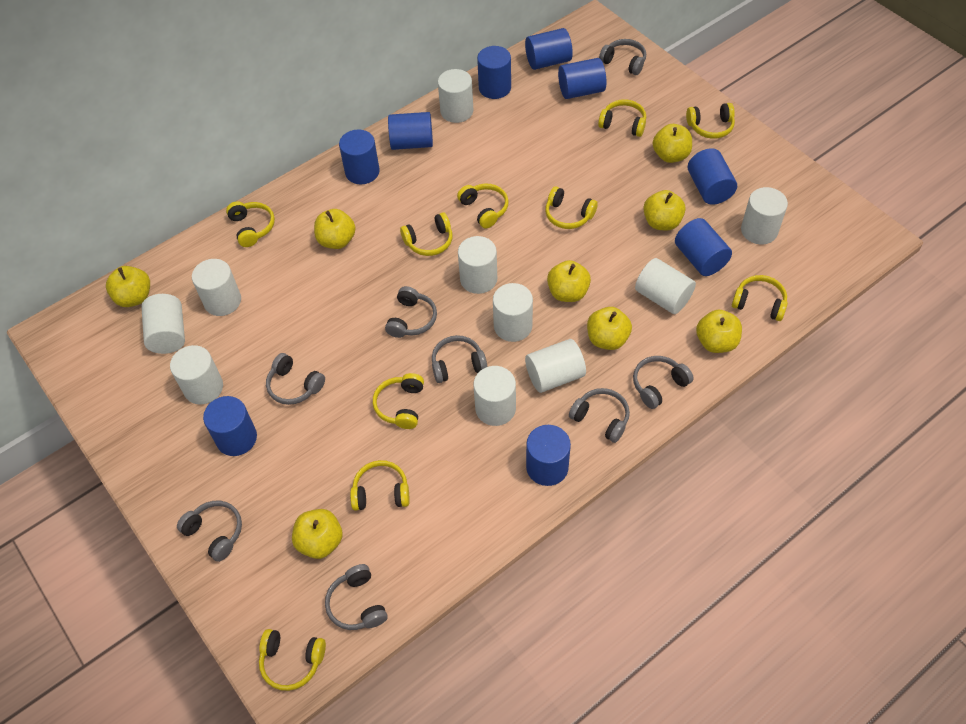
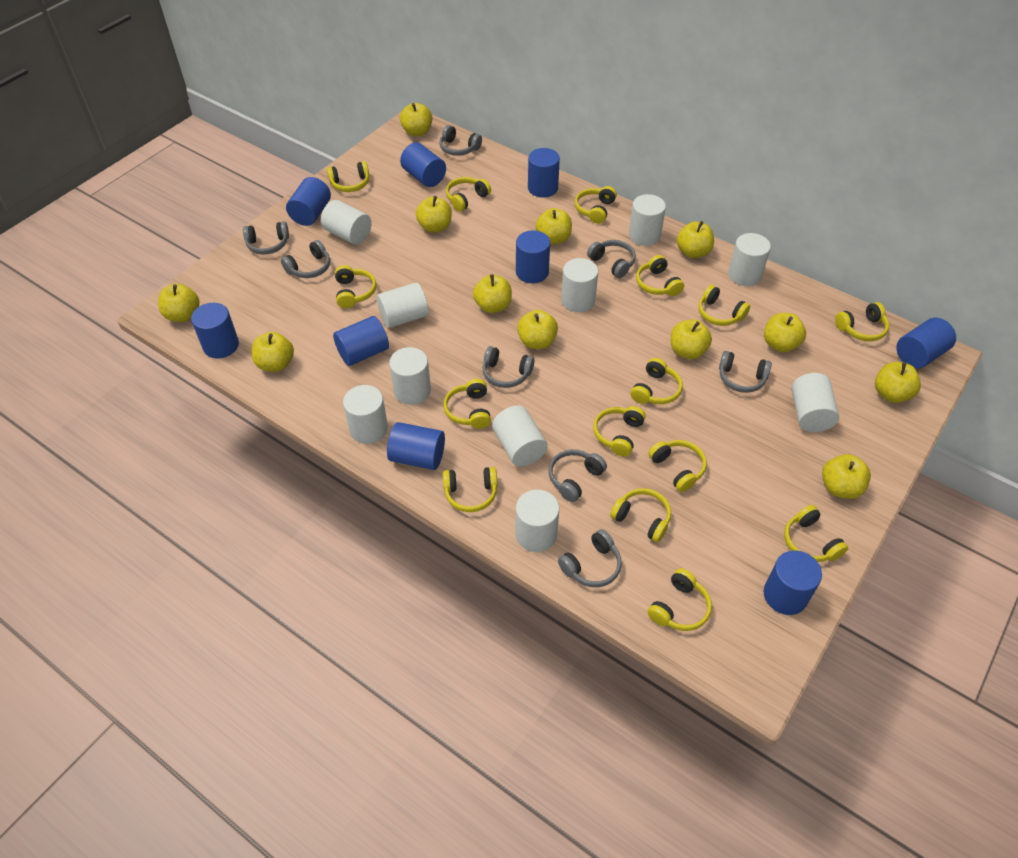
yellow apple: [106,266,150,307] [292,509,342,559] [314,209,356,249] [547,260,591,302] [587,307,632,350] [643,190,686,230] [653,124,692,163] [696,310,742,353] = 8 -> [158,283,200,322] [252,332,294,372] [400,103,432,136] [416,196,452,233] [473,274,512,313] [517,310,558,349] [535,208,572,245] [671,319,712,359] [677,221,714,258] [764,313,806,352] [822,454,871,499] [875,362,921,403] = 12
yellow headphones: [226,201,275,247] [259,629,326,691] [350,460,410,511] [373,373,424,429] [400,212,452,256] [457,184,509,229] [545,186,598,229] [598,99,646,137] [686,103,735,139] [732,275,788,321] = 10 -> [327,161,369,192] [335,265,376,308] [443,379,491,429] [443,467,497,512] [446,177,491,212] [575,186,617,224] [593,406,646,456] [610,488,671,542] [631,358,683,404] [636,255,684,296] [648,440,707,492] [648,568,712,631] [698,285,750,326] [784,505,848,562] [835,302,889,341] = 15

